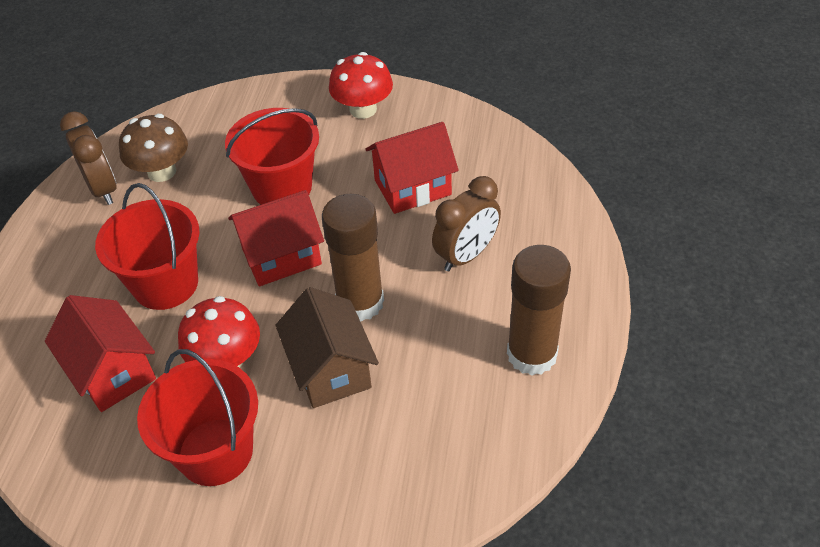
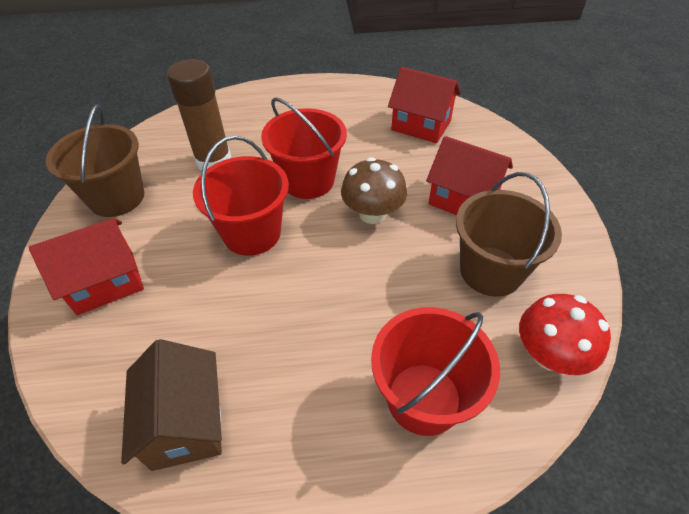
brown bucket: none = 0 -> [46,104,144,217] [456,172,562,297] = 2
brown clock: [60,111,117,205] [432,176,501,271] = 2 -> none = 0
brown glue stick: [322,194,384,322] [507,245,571,376] = 2 -> [167,59,231,170] = 1
red mushroom: [178,296,260,368] [329,52,393,119] = 2 -> [519,294,611,375] = 1

